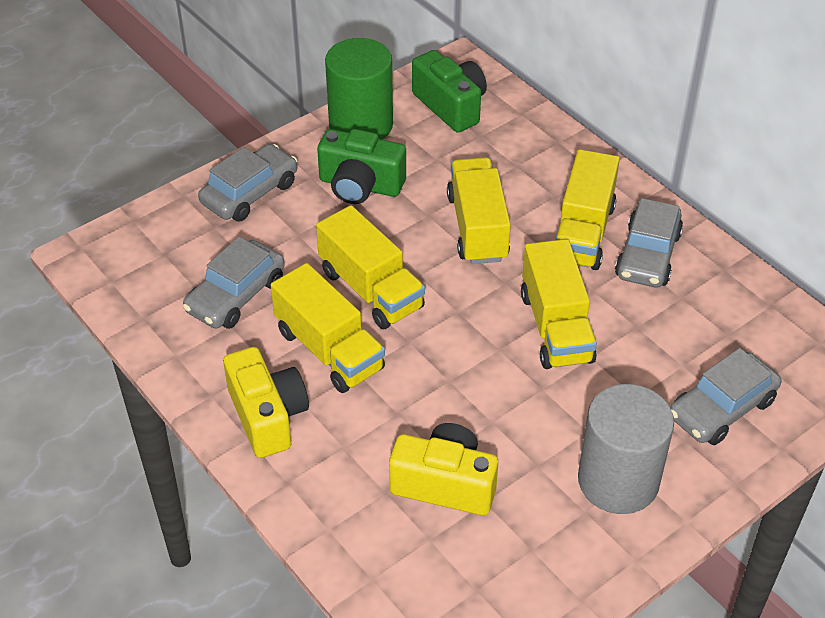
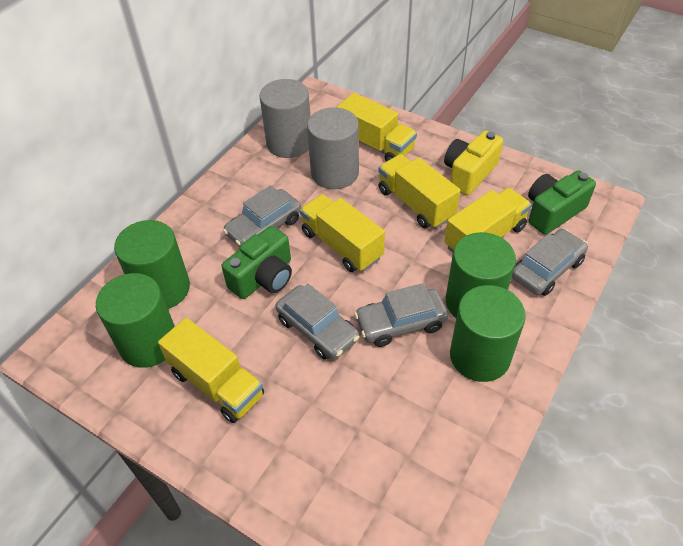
green cylinder: [325,38,393,139] = 1 -> [96,273,175,368] [114,220,190,309] [446,232,516,318] [450,285,526,382] = 4
grey cylinder: [578,384,674,514] = 1 -> [259,79,310,158] [307,107,359,189] = 2
yellow camera: [223,347,309,458] [389,423,498,516] = 2 -> [444,131,503,195] = 1

